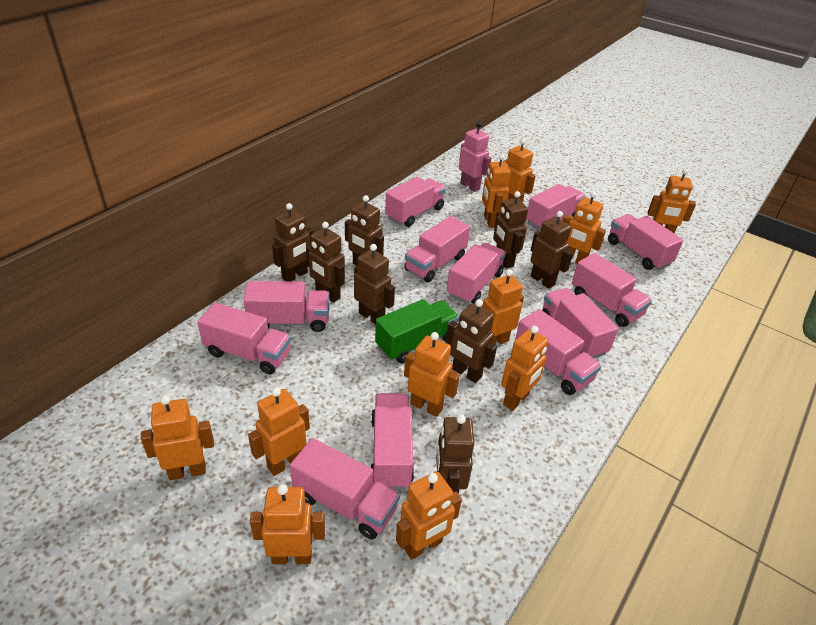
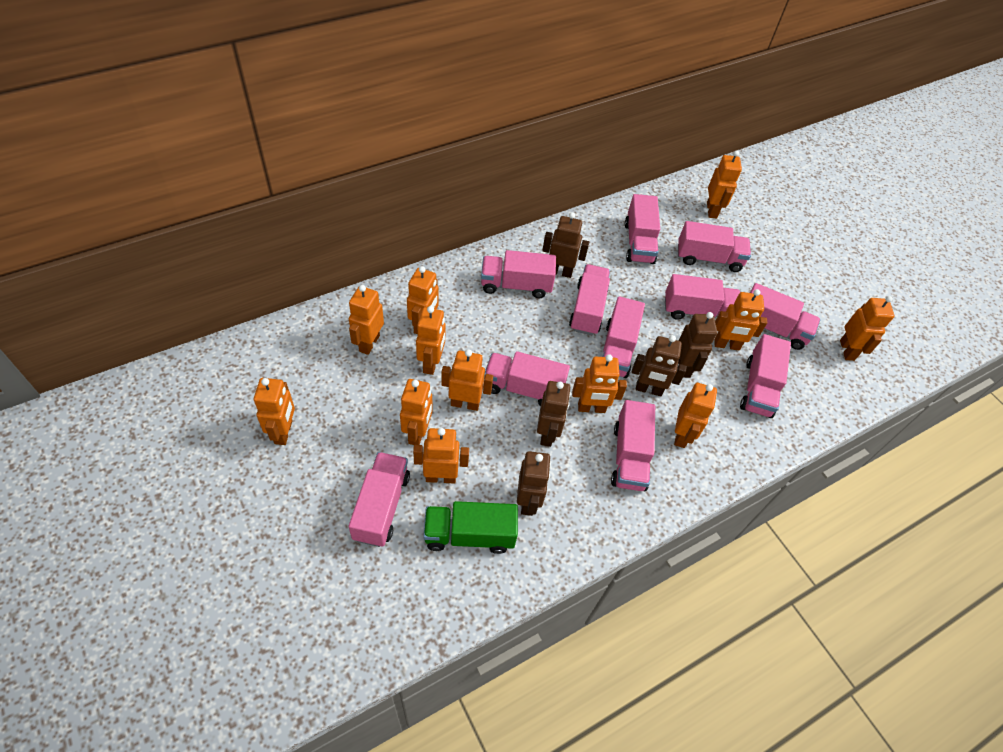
brown robot: [272,203,314,281] [306,222,345,303] [345,195,384,266] [354,244,395,325] [436,414,474,494] [446,299,497,383] [493,191,528,268] [530,211,573,289] = 8 -> [517,451,551,516] [537,381,571,447] [542,212,589,278] [632,335,687,396] [678,312,717,378] = 5
orange robot: [141,395,214,480] [248,387,310,476] [250,484,325,564] [396,471,462,560] [404,332,460,417] [481,269,524,345] [482,154,510,228] [501,326,548,411] [503,139,536,202] [562,191,606,264] [648,169,696,233] = 11 -> [254,378,295,445] [349,285,384,355] [400,379,432,445] [407,266,439,334] [413,428,469,484] [416,306,446,375] [441,349,493,411] [572,354,627,413] [674,383,717,448] [707,151,742,219] [714,289,767,350] [840,296,894,361] = 12
pink robot: [459,122,491,192] = 1 -> none = 0
pink truck: [197,303,291,374] [243,281,330,332] [290,438,400,539] [371,393,414,489] [385,177,446,227] [404,216,470,282] [447,243,506,304] [515,309,602,395] [526,184,586,231] [542,288,619,358] [572,253,652,327] [608,214,683,270] = 12 -> [348,452,410,547] [481,250,556,298] [484,351,570,406] [569,264,610,335] [603,296,645,378] [611,400,655,491] [625,194,660,264] [665,274,740,320] [678,221,751,272] [740,334,791,418] [750,283,821,350] = 11

